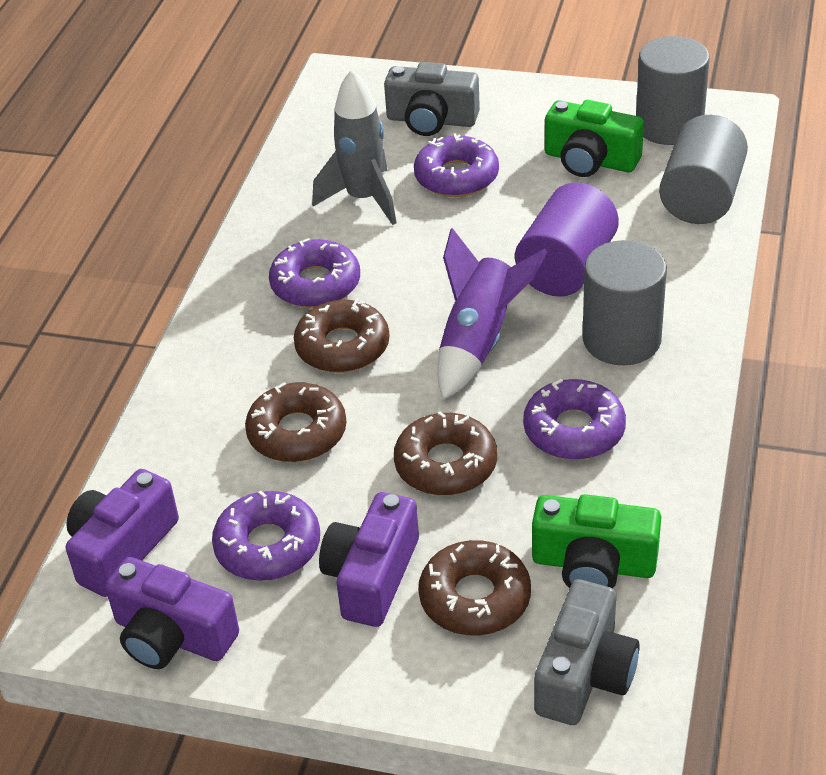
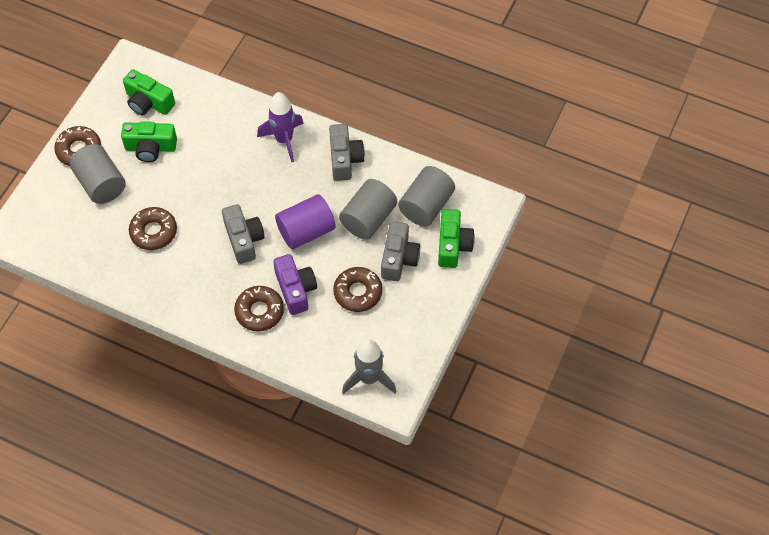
green camera: [532,494,661,589] [545,100,644,177] = 2 -> [121,121,177,162] [123,69,175,115] [438,209,475,268] = 3
grey camera: [384,62,480,136] [534,579,640,725] = 2 -> [222,204,265,264] [329,124,365,181] [381,221,420,281] = 3
purple camera: [66,469,179,597] [105,557,239,669] [319,492,419,627] = 3 -> [273,254,317,315] = 1
purple donut: [212,490,320,581] [269,238,360,308] [414,133,499,197] [523,379,626,460] = 4 -> none = 0

